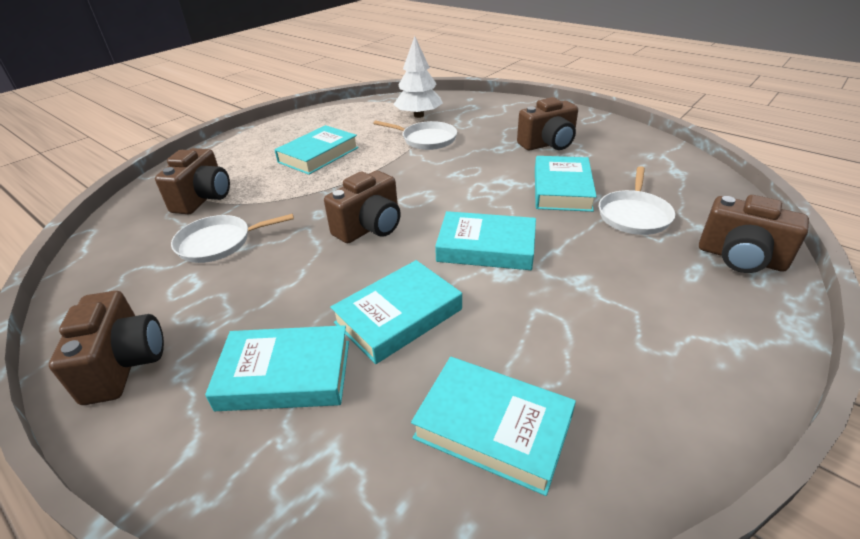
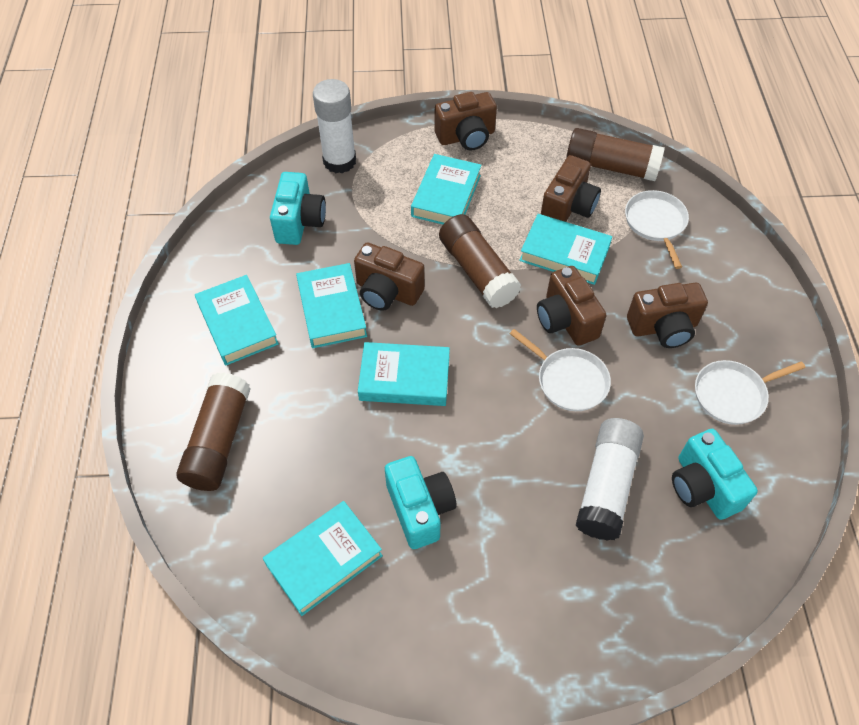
brown glue stick: none = 0 -> [176,373,251,491] [439,214,521,308] [566,128,665,181] = 3
turquoise camera: none = 0 -> [270,172,326,245] [385,456,457,549] [672,429,758,520] = 3
white glue stick: none = 0 -> [313,79,356,173] [575,418,644,541] = 2
white tree: [393,36,443,118] = 1 -> none = 0

